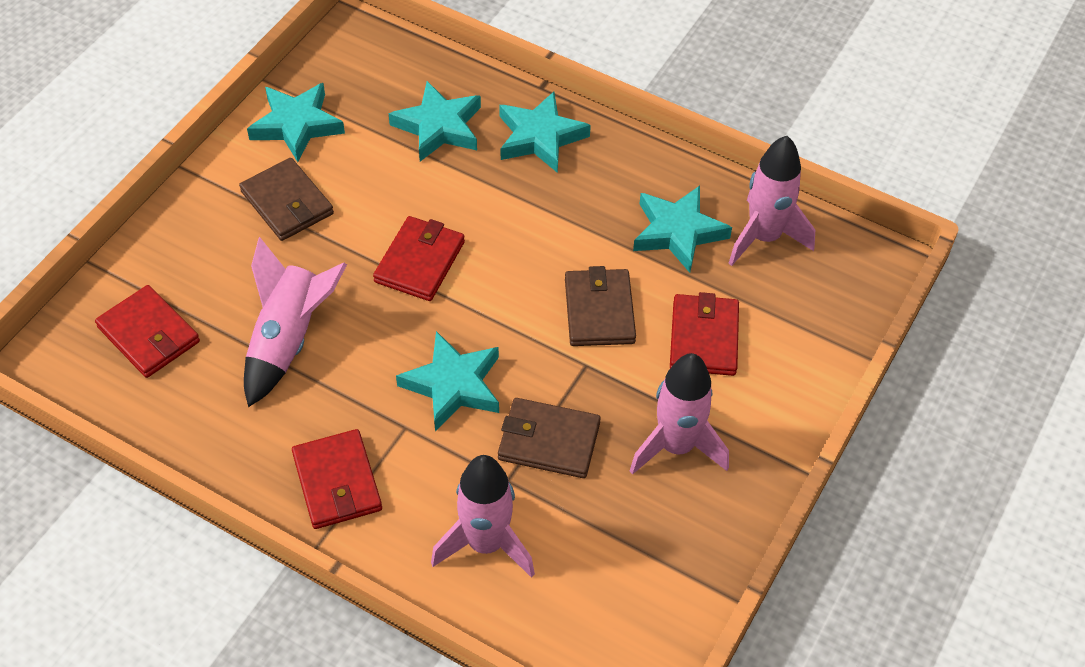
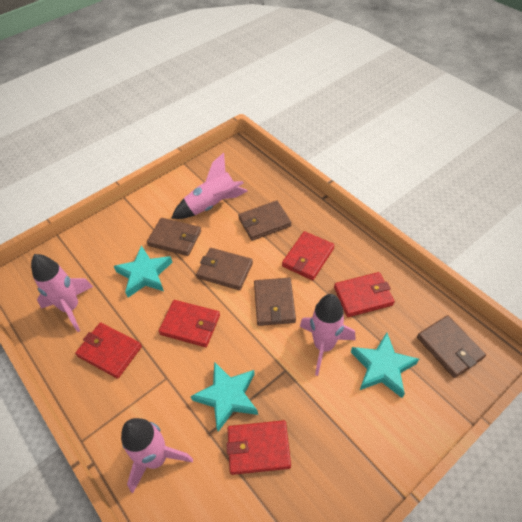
brown wallet: [239,158,334,241] [498,398,601,478] [565,266,636,346] = 3 -> [147,218,201,256] [196,248,253,290] [238,200,291,241] [254,278,296,326] [417,315,486,378] = 5
red wallet: [95,285,200,378] [292,429,382,529] [373,216,465,301] [670,292,739,376] = 4 -> [75,323,142,379] [159,300,220,347] [226,420,291,475] [282,231,334,280] [334,272,395,317] = 5
turquoise star: [247,83,345,162] [388,81,481,161] [396,331,499,431] [499,92,591,173] [633,186,732,273] = 5 -> [114,246,173,298] [190,362,258,432] [351,332,419,398] = 3

